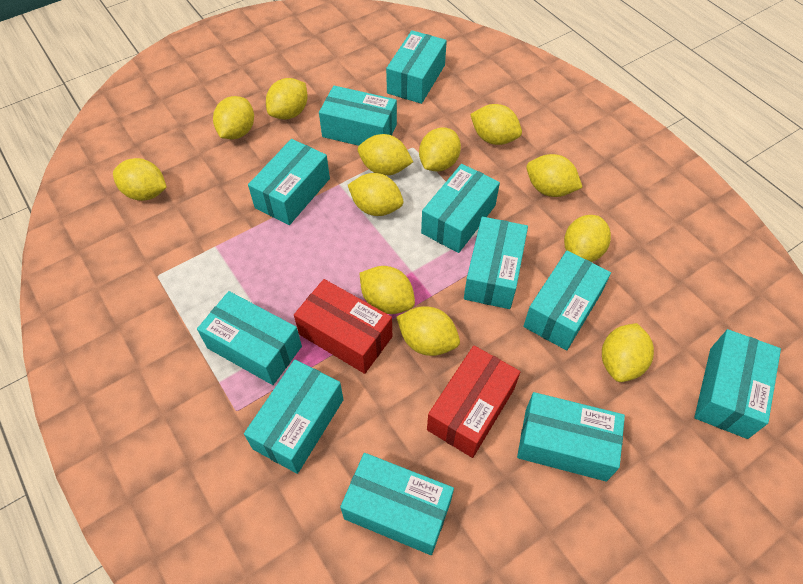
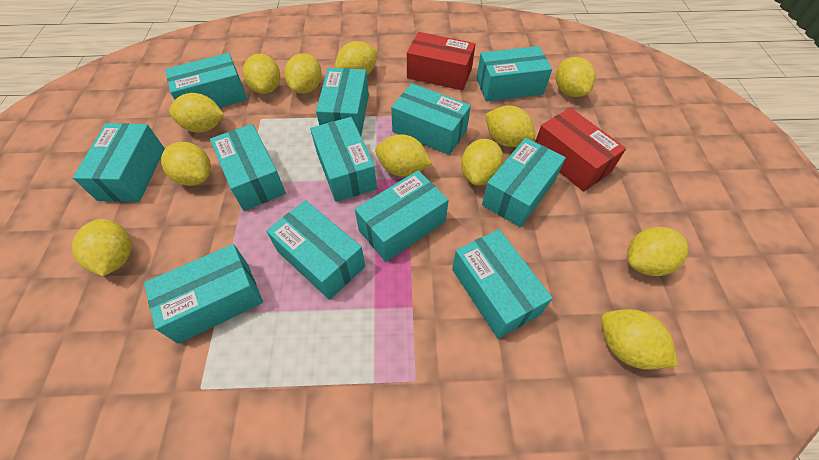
turquoise box: [197,291,302,385] [244,360,344,474] [248,139,330,225] [319,86,397,146] [340,453,454,555] [386,30,447,104] [421,164,500,253] [464,217,528,309] [517,392,625,482] [523,250,611,350] [694,329,781,439] = 11 -> [73,123,165,202] [144,244,263,344] [165,53,247,108] [210,124,286,211] [266,200,365,300] [310,117,377,202] [316,68,369,136] [355,170,449,262] [391,83,471,155] [452,229,553,339] [477,46,552,102] [482,138,566,227] = 12

